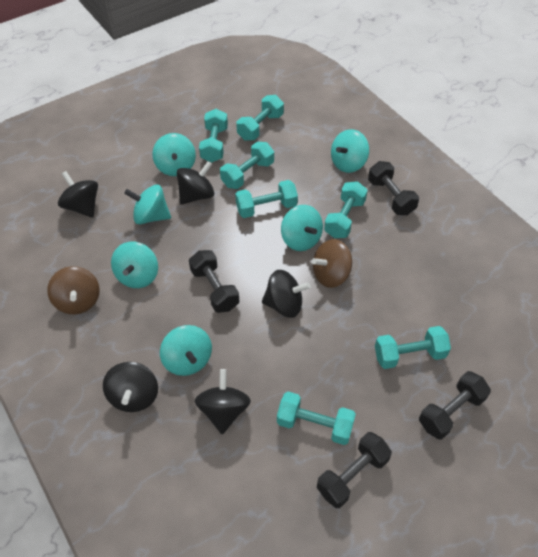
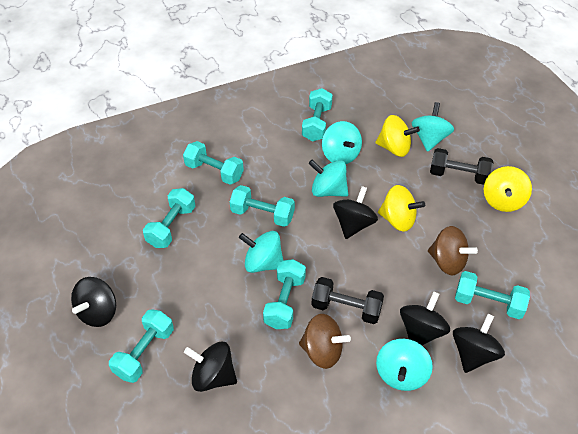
black dumbbell: [189,250,239,313] [317,432,392,508] [368,161,419,215] [419,371,491,439] = 4 -> [312,277,384,324] [430,148,494,185] = 2
turquoise spinning top: [111,242,158,288] [124,185,171,224] [152,133,196,176] [160,325,212,376] [281,205,323,251] [331,129,369,173] = 6 -> [239,231,284,273] [309,160,348,197] [322,121,362,164] [376,339,433,391] [411,102,454,152] = 5
yellow spinning top: none = 0 -> [375,115,420,157] [378,185,425,232] [484,166,532,212] = 3

